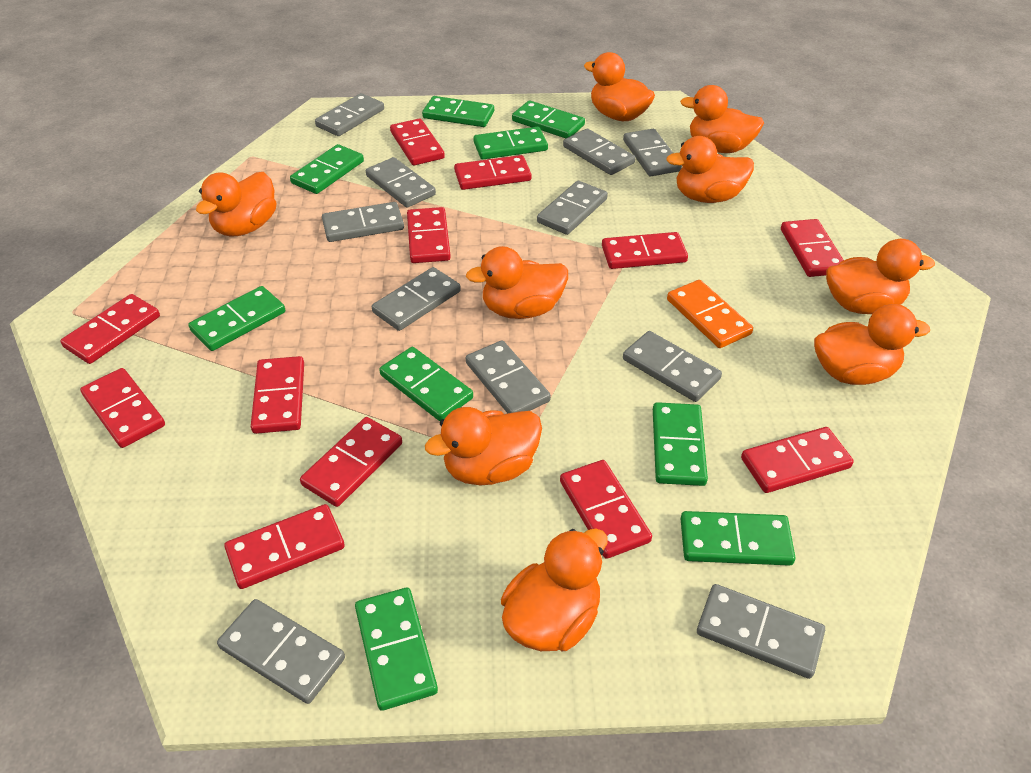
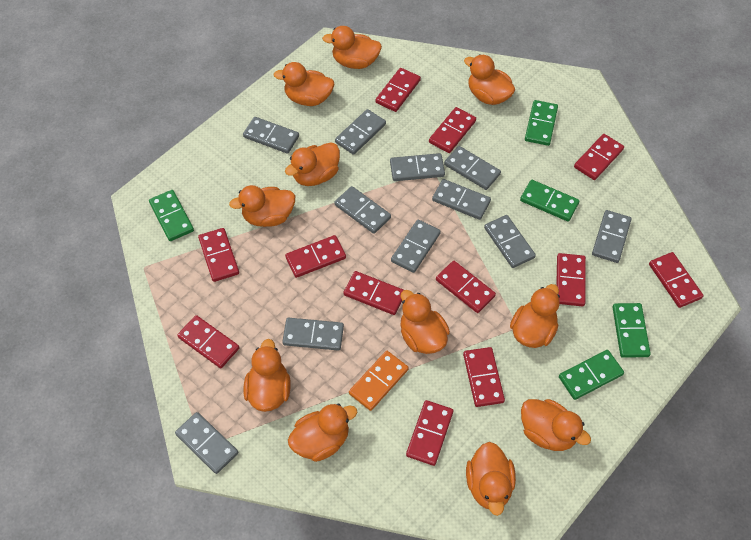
green domino: [188,286,285,351] [290,144,364,194] [355,588,438,711] [379,347,473,421] [422,96,494,127] [474,127,548,159] [512,100,585,138] [653,402,708,486] [681,511,795,566] = 9 -> [149,190,194,241] [520,180,579,222] [525,100,558,146] [559,350,624,400] [612,303,651,358] = 5
orange duck: [196,172,277,237] [425,407,542,486] [466,246,568,319] [501,529,607,651] [584,52,655,121] [666,136,754,203] [680,85,764,153] [814,304,930,385] [826,239,935,314] = 9 -> [229,185,295,227] [243,339,291,412] [273,62,335,106] [285,142,340,186] [288,404,358,462] [322,26,382,69] [401,290,450,354] [464,54,515,105] [466,442,516,516] [510,284,560,348] [521,399,591,451] = 11

